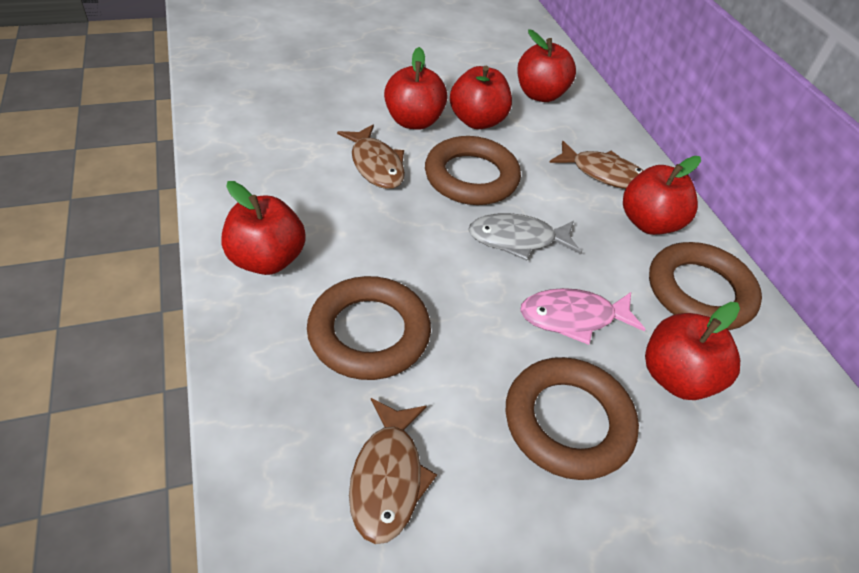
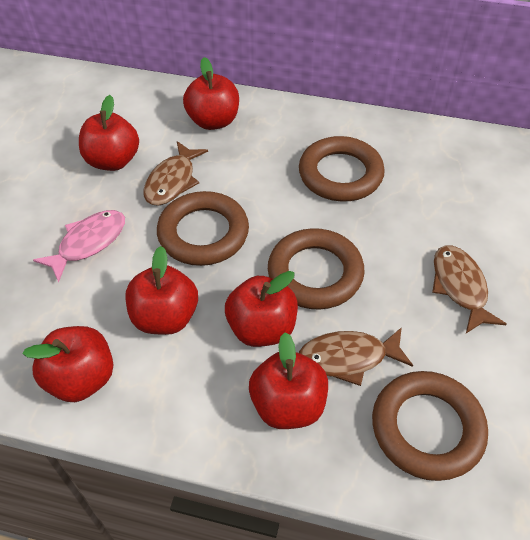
grey fish: [468,213,581,261] = 1 -> none = 0

